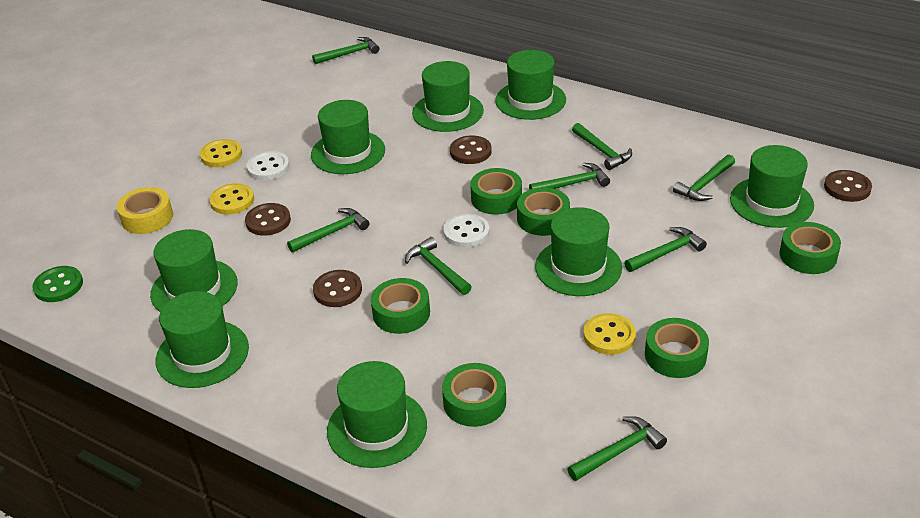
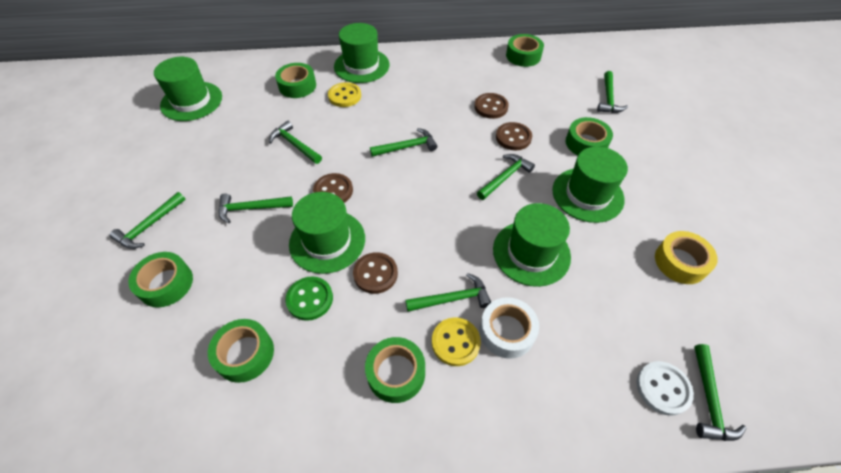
green hat: [150,229,238,312] [155,291,249,388] [311,100,385,174] [327,361,427,468] [412,61,484,132] [495,50,566,120] [535,207,622,296] [730,145,814,228] = 8 -> [154,57,222,121] [289,192,365,274] [334,23,390,83] [493,203,571,287] [552,147,628,223] = 5
white button: [247,151,289,180] [443,214,489,248] = 2 -> [637,361,694,416] = 1
white tape: none = 0 -> [479,297,539,359] = 1
yellow button: [200,139,242,167] [209,183,254,215] [584,313,636,355] = 3 -> [328,82,361,107] [432,318,481,366] = 2

